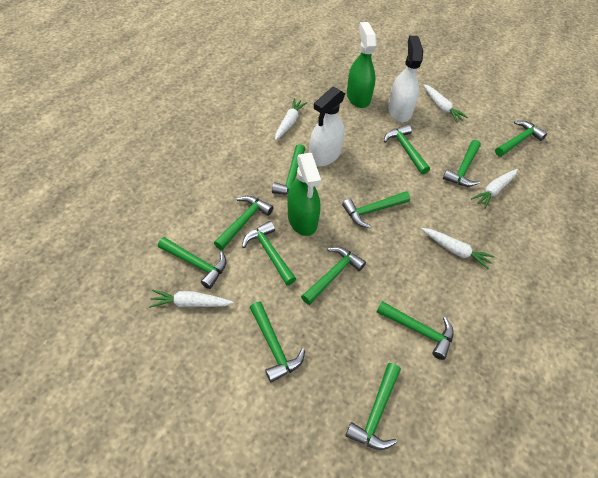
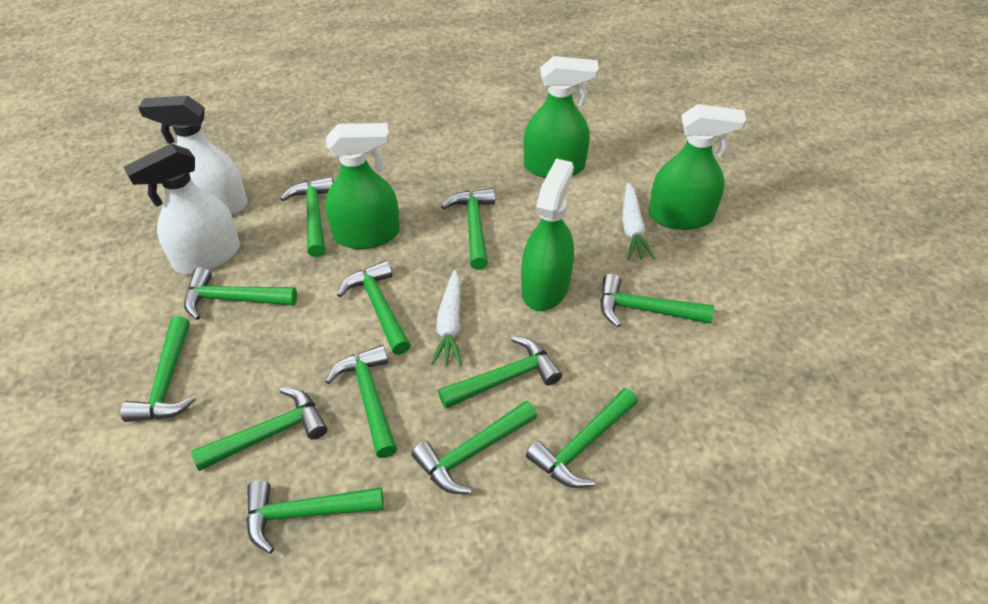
green spray bottle: [287,153,321,236] [347,22,377,108] = 2 -> [325,123,400,249] [521,158,574,311] [523,56,599,178] [649,104,746,230] = 4
white carrot: [149,290,234,308] [275,98,308,140] [421,228,495,270] [423,84,468,123] [471,169,518,209] = 5 -> [431,270,462,365] [622,183,655,260] = 2

